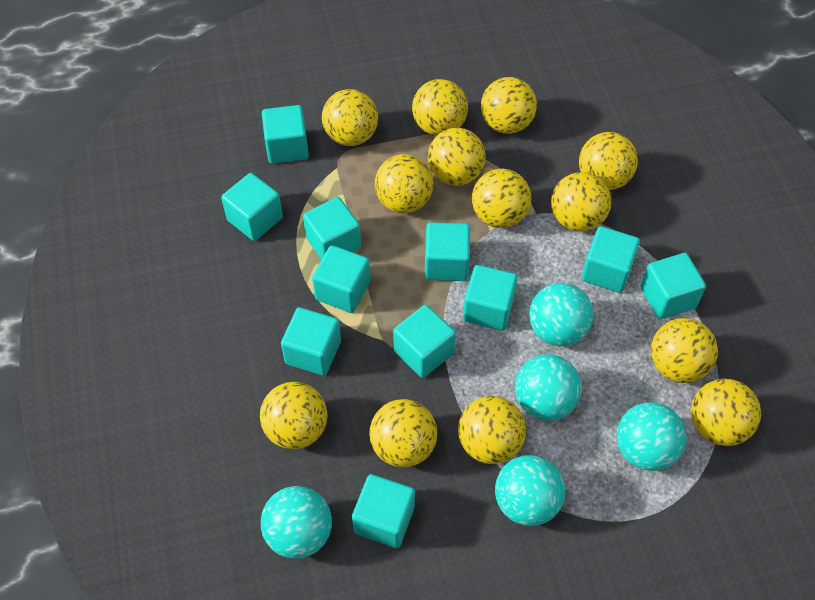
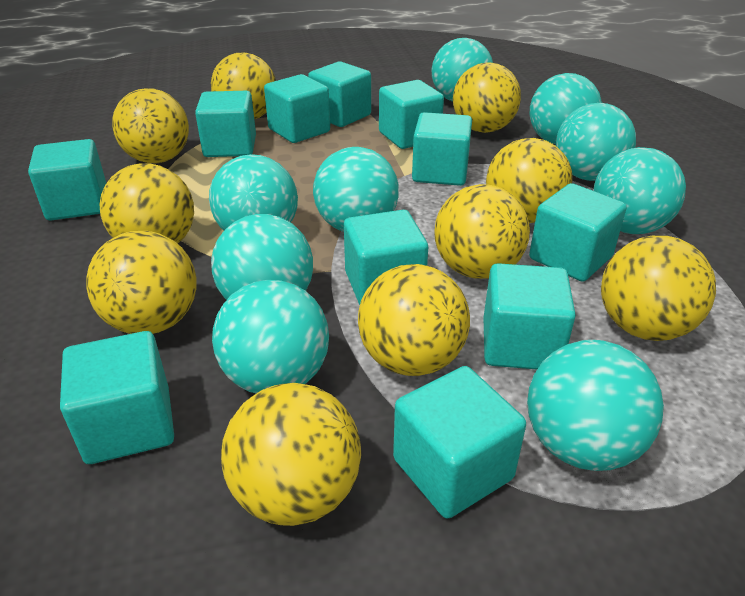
turquoise ball: [261,486,332,559] [495,455,565,526] [515,354,581,421] [529,283,593,346] [617,402,686,471] = 5 -> [209,154,298,231] [211,214,313,300] [212,280,329,393] [313,147,399,232] [432,38,493,102] [527,340,664,471] [530,73,602,144] [556,103,636,181] [593,147,686,234] = 9
yellow ball: [260,382,327,449] [322,89,378,146] [369,399,437,467] [375,154,433,213] [412,79,468,136] [428,128,486,186] [458,396,526,464] [472,169,531,228] [481,77,537,134] [551,172,611,232] [579,132,638,190] [651,318,718,383] [691,379,761,446] = 13 -> [86,231,197,334] [99,163,194,244] [112,88,189,163] [211,53,276,119] [221,383,361,526] [358,264,470,376] [434,184,530,279] [453,62,521,133] [486,138,572,223] [601,236,716,341] = 10

